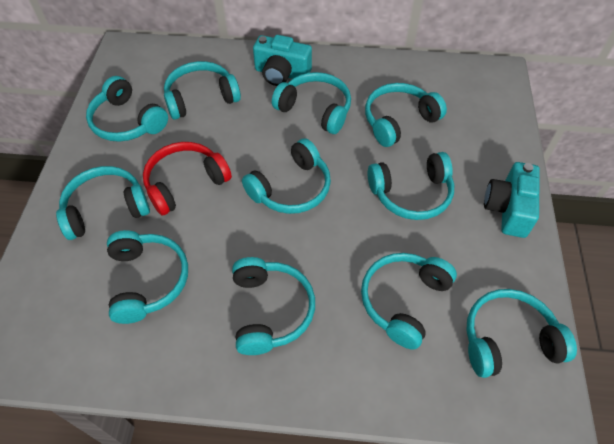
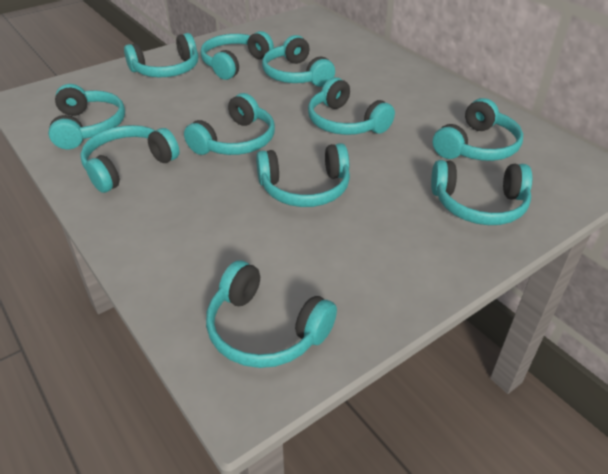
red headphones: [143,142,232,215] = 1 -> none = 0
turquoise camera: [253,35,312,86] [484,162,540,238] = 2 -> none = 0

